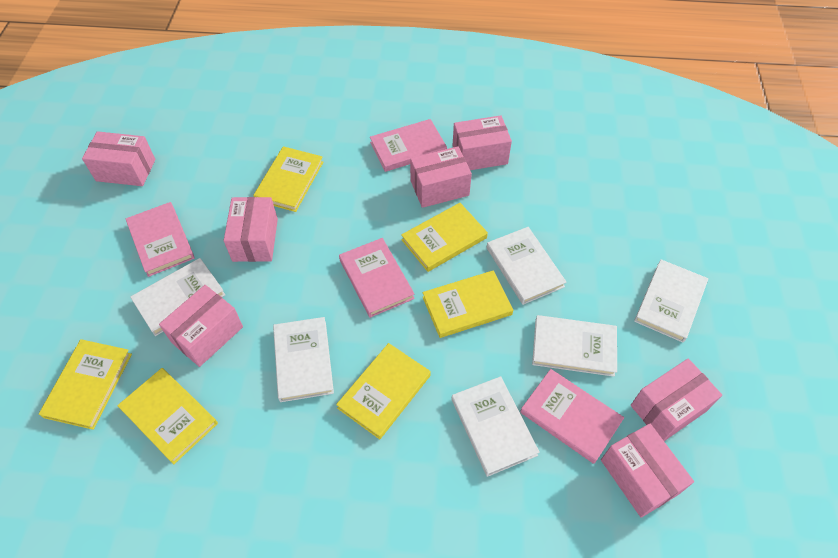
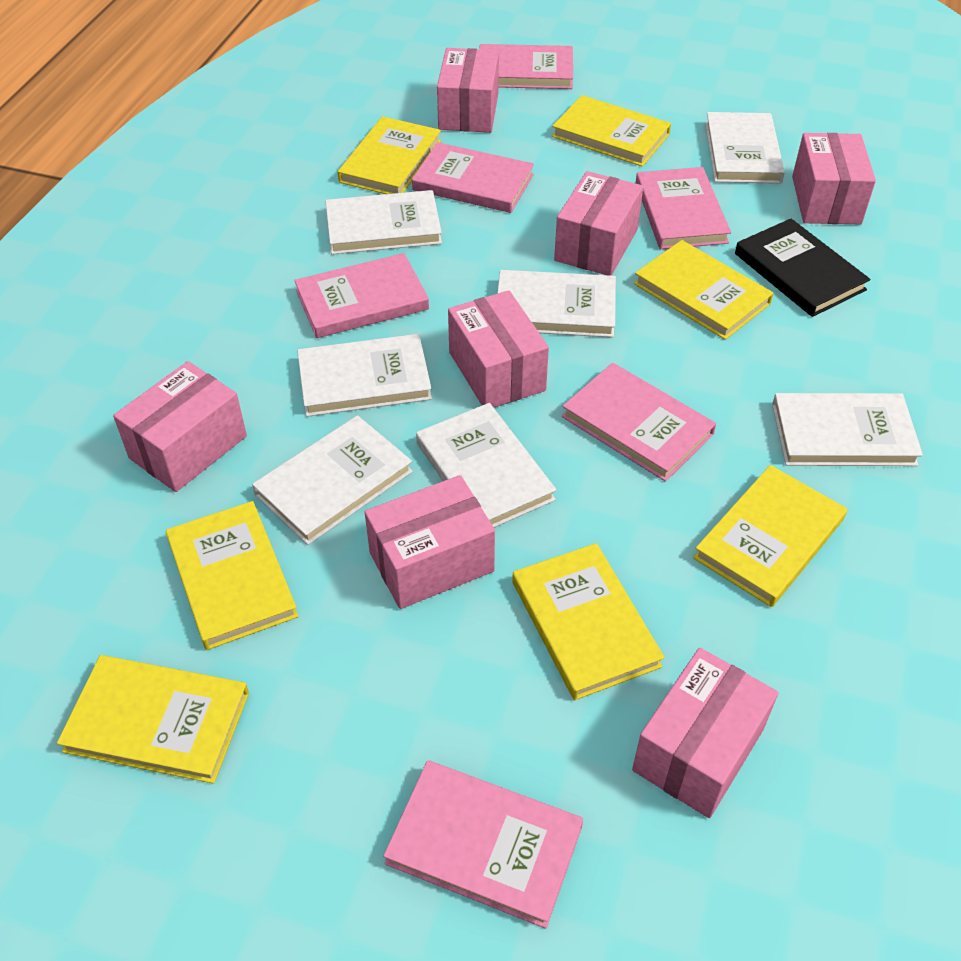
black book: none = 0 -> [735,219,870,317] = 1
pink book: [126,202,195,277] [339,238,415,318] [370,119,447,172] [520,369,624,464] = 4 -> [294,253,429,338] [383,760,583,929] [412,142,534,213] [479,44,573,89] [562,363,716,482] [636,167,731,249] = 6
white book: [130,258,225,336] [273,317,334,402] [451,376,540,477] [487,227,567,305] [532,315,617,377] [634,259,708,343] = 6 -> [252,415,413,545] [297,334,432,417] [325,190,442,255] [416,403,556,528] [497,270,616,338] [705,112,785,184] [772,393,923,466] = 7
yellow book: [39,339,132,430] [117,368,218,464] [253,146,323,212] [336,343,431,439] [401,203,488,272] [422,270,513,338] = 6 -> [57,655,249,784] [166,501,298,650] [338,116,441,194] [512,543,665,700] [552,95,671,167] [634,240,774,340] [693,465,847,607] = 7

